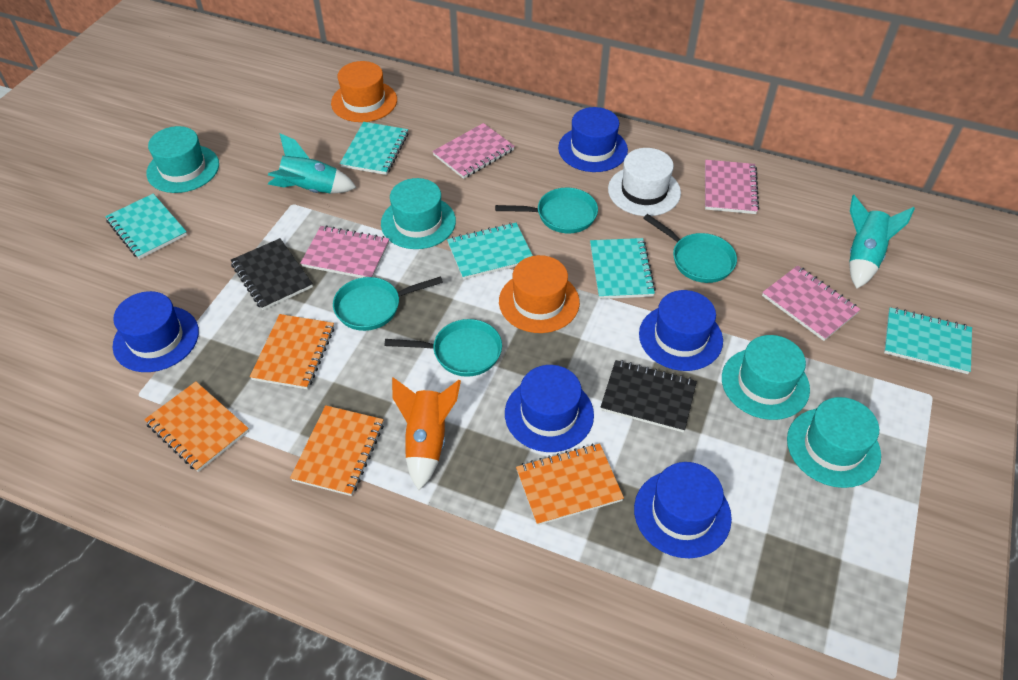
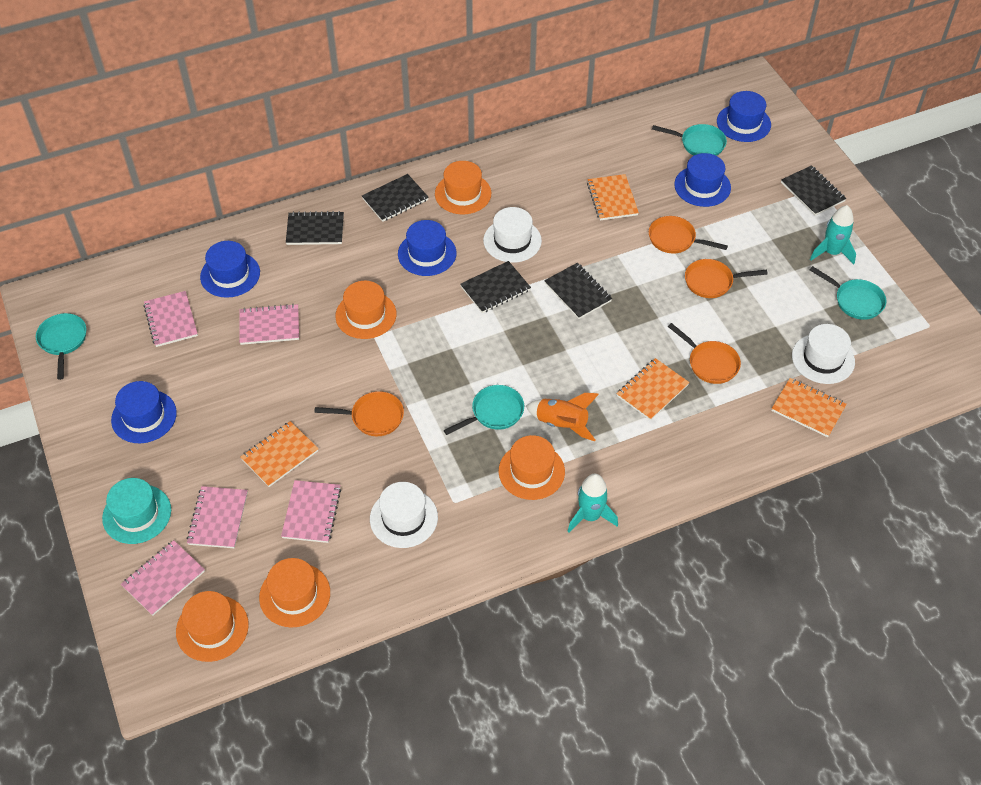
black notebook: [231,238,313,310] [600,360,697,432] = 2 -> [286,211,344,245] [362,174,429,222] [460,261,531,313] [544,263,612,319] [781,165,846,216] = 5
orange hat: [331,61,397,122] [499,255,580,333] = 2 -> [176,591,249,662] [259,558,330,627] [335,281,396,339] [435,161,491,214] [499,435,565,500] = 5
orange pan: none = 0 -> [314,391,404,436] [649,216,728,253] [668,323,741,384] [685,259,768,298] = 4
pink notebook: [300,225,389,278] [432,123,515,179] [705,160,759,214] [762,265,861,341] = 4 -> [121,540,205,616] [143,291,198,347] [186,486,248,548] [239,304,299,345] [281,480,341,543] = 5
turquoise hat: [146,126,219,193] [381,178,456,249] [722,335,810,420] [787,397,881,488] = 4 -> [102,478,171,544] = 1
turquoise notebook: [105,194,187,259] [340,122,408,175] [447,222,533,280] [590,238,656,299] [884,307,972,374] = 5 -> none = 0
white hat: [608,148,681,216] = 1 -> [370,482,438,548] [483,207,542,263] [792,324,855,384] = 3

